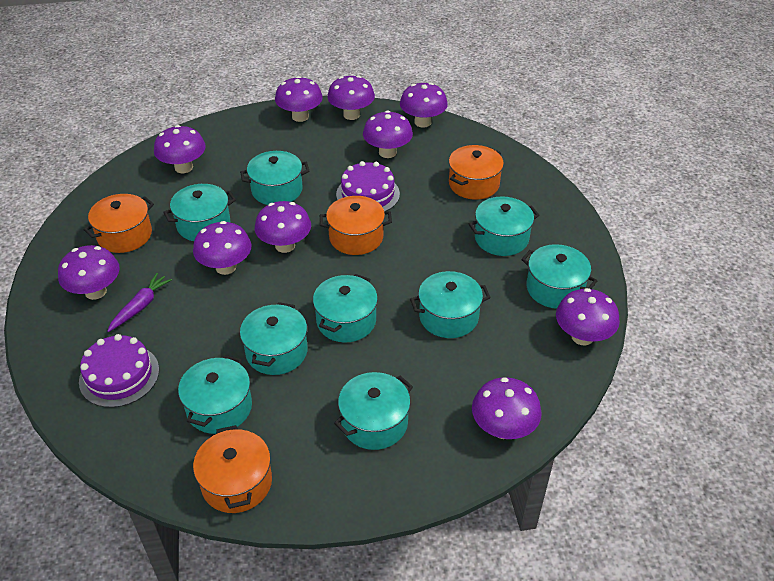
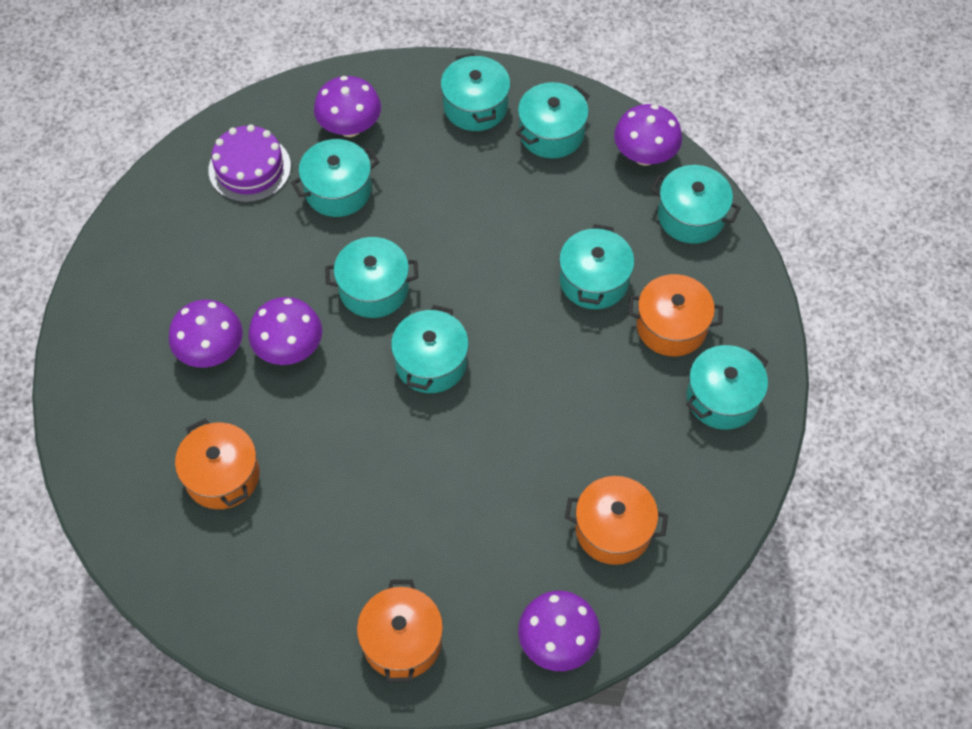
purple cake: [79,334,159,408] [336,161,400,211] = 2 -> [208,124,291,203] = 1
purple carrot: [108,273,172,332] = 1 -> none = 0
purple mushroom: [58,245,120,300] [154,125,206,173] [193,221,252,275] [255,201,311,253] [275,76,323,122] [327,75,375,120] [363,110,413,158] [400,82,448,128] [472,377,542,439] [556,288,620,345] = 10 -> [169,300,243,368] [249,297,322,365] [314,76,381,137] [518,591,600,671] [614,104,682,166] = 5
turquoise pot: [163,184,236,241] [178,355,252,434] [240,151,309,205] [240,302,308,375] [313,274,378,343] [334,372,413,450] [410,271,491,338] [468,196,539,256] [521,244,597,309] = 9 -> [291,139,379,217] [325,237,418,318] [391,305,469,393] [441,53,510,131] [516,82,590,159] [559,224,635,309] [650,165,741,244] [686,345,768,430] = 8

